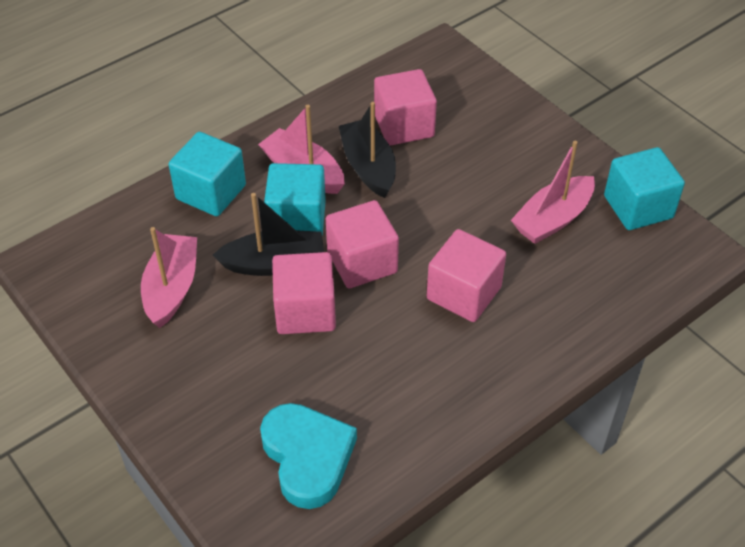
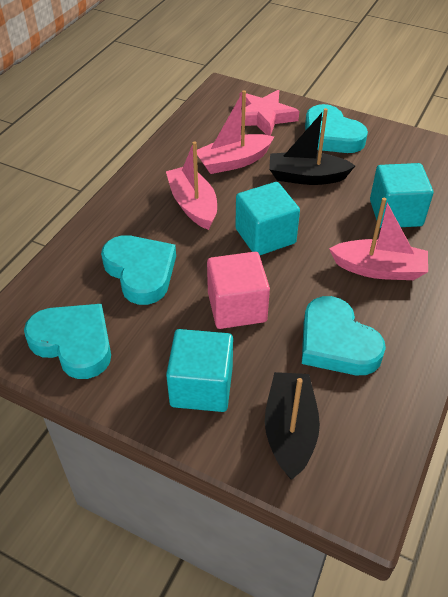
pink cube: [272,252,336,334] [326,200,399,288] [374,69,437,146] [427,229,506,322] = 4 -> [207,252,270,329] = 1
pink star: none = 0 -> [239,90,299,136] = 1
turquoise heart: [260,403,357,509] = 1 -> [24,304,111,379] [101,235,176,305] [302,296,386,375] [305,104,368,153] = 4

